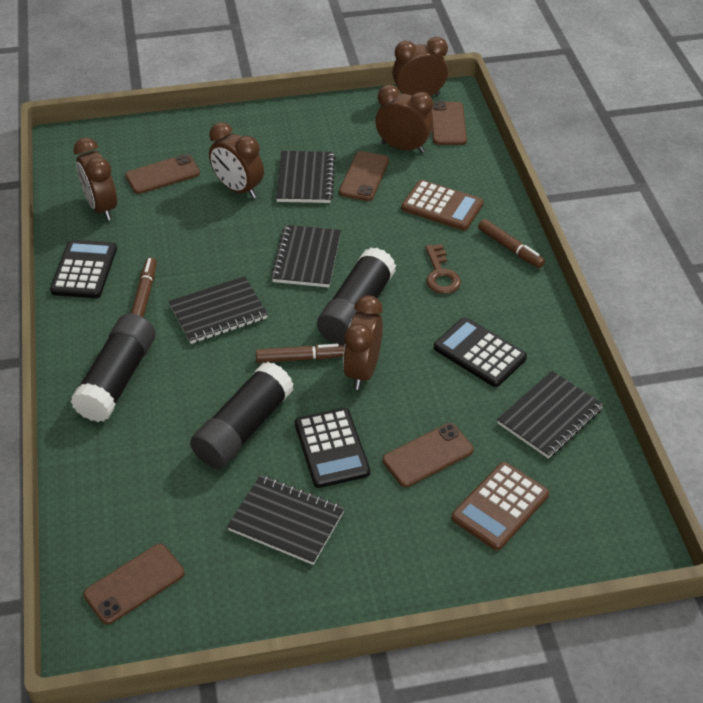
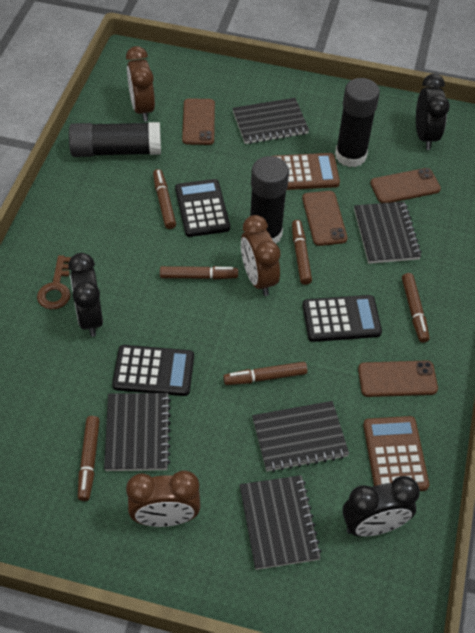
black clock: none = 0 -> [68,253,103,337] [342,476,420,536] [416,74,450,150] = 3
brown clock: [74,138,117,221] [209,122,264,198] [343,295,383,390] [375,85,433,153] [392,37,448,96] = 5 -> [126,46,155,122] [126,471,200,527] [241,215,281,296] = 3
brown marker: [131,257,157,318] [256,344,344,363] [478,219,545,268] = 3 -> [78,416,100,501] [153,169,176,229] [160,266,238,280] [223,362,307,385] [292,220,312,285] [402,273,430,343] = 6
brown phone: [83,544,184,625] [125,154,200,194] [339,151,389,201] [383,423,474,487] [431,101,467,145] = 5 -> [182,98,215,145] [302,191,348,246] [358,360,438,397] [370,168,441,203] = 4

